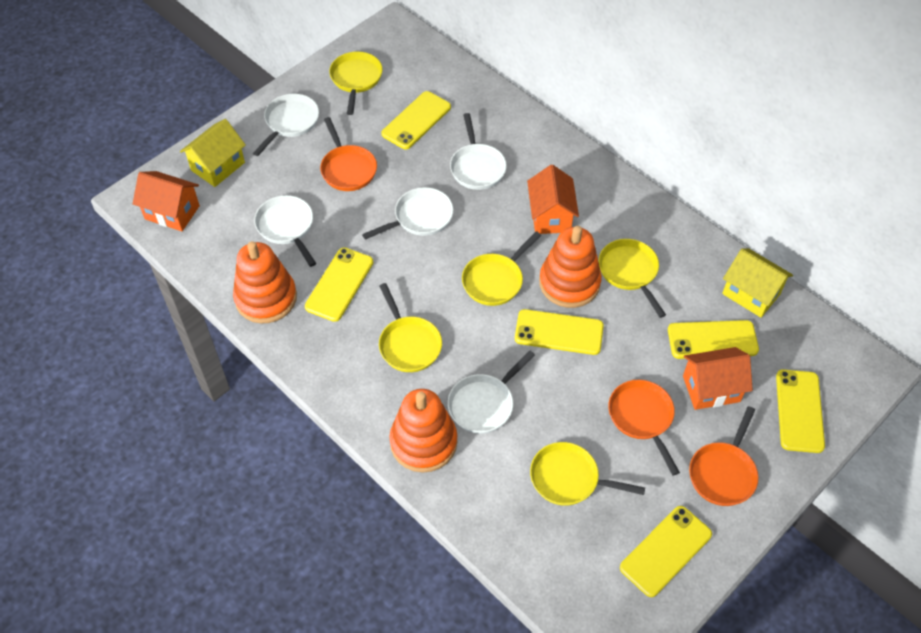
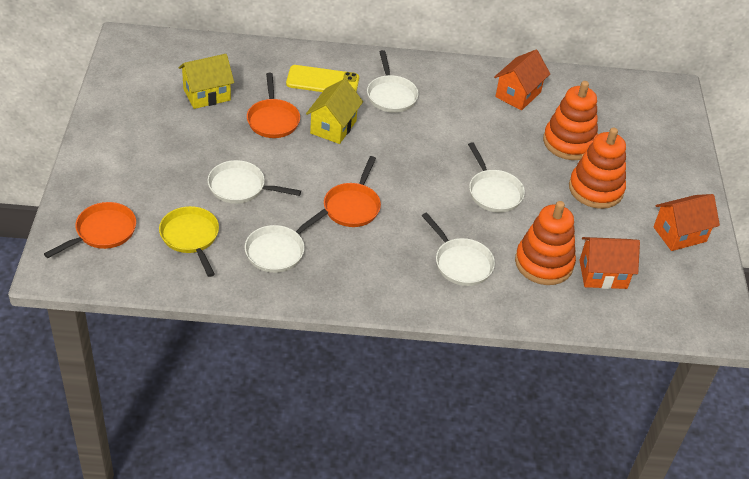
yellow pan: [329,51,382,115] [379,283,442,372] [462,231,541,306] [530,442,645,506] [599,239,666,318] = 5 -> [159,206,219,277] = 1
yellow phone: [305,247,373,322] [381,91,451,149] [515,309,604,355] [620,506,712,597] [668,320,759,359] [776,369,825,453] = 6 -> [286,65,359,92] = 1

